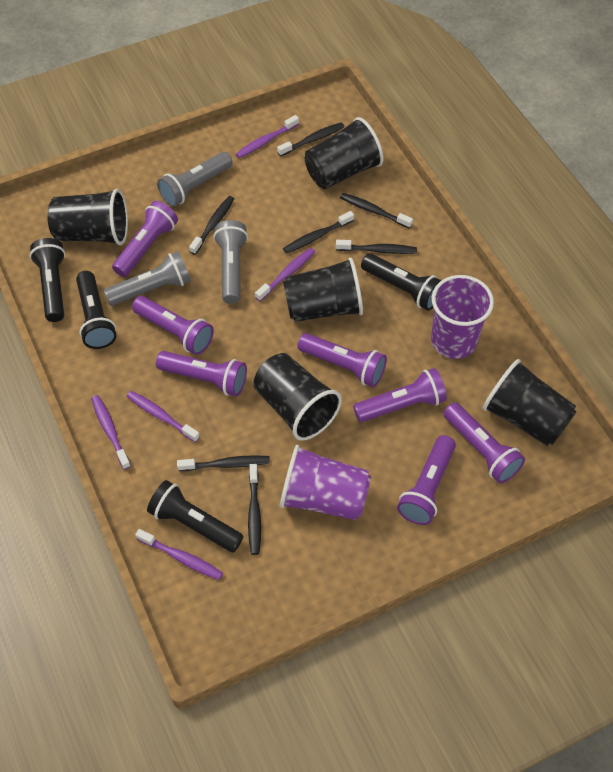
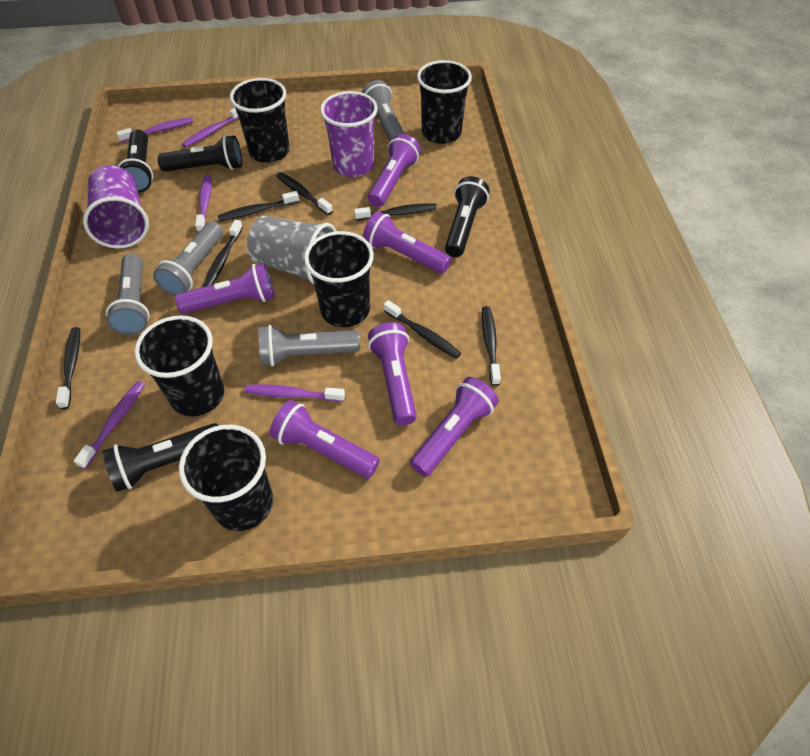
grey cup: none = 0 -> [247,216,336,284] = 1
grey flashlight: [104,251,191,306] [157,152,233,207] [213,220,248,304] = 3 -> [106,253,150,335] [153,221,223,296] [258,325,360,367] [362,80,405,141] = 4
purple flashlight: [112,201,178,277] [132,296,214,355] [156,351,247,396] [297,333,387,387] [353,368,447,422] [397,435,456,525] [443,403,525,483] = 7 -> [175,263,275,314] [270,400,380,478] [363,211,451,274] [368,134,421,207] [368,322,417,425] [410,377,498,477] = 6

